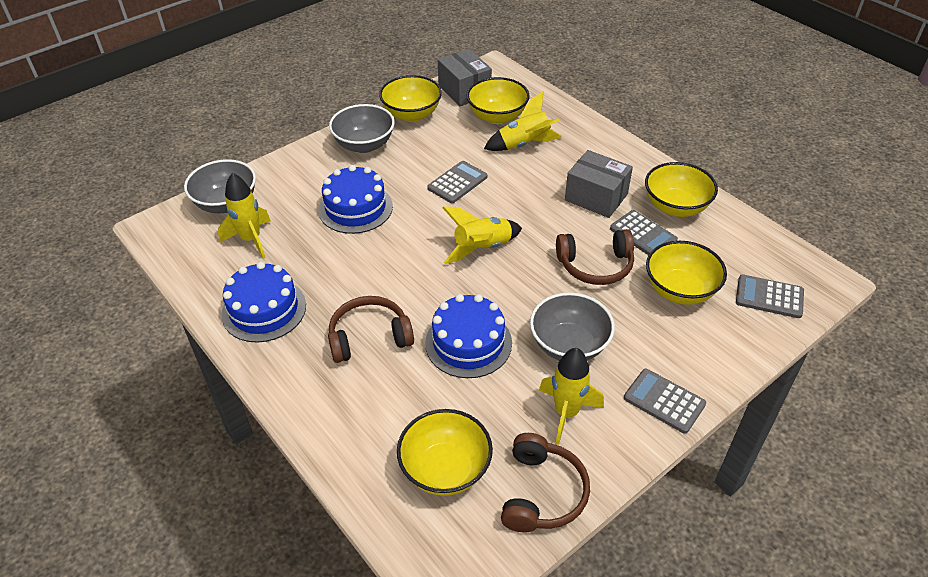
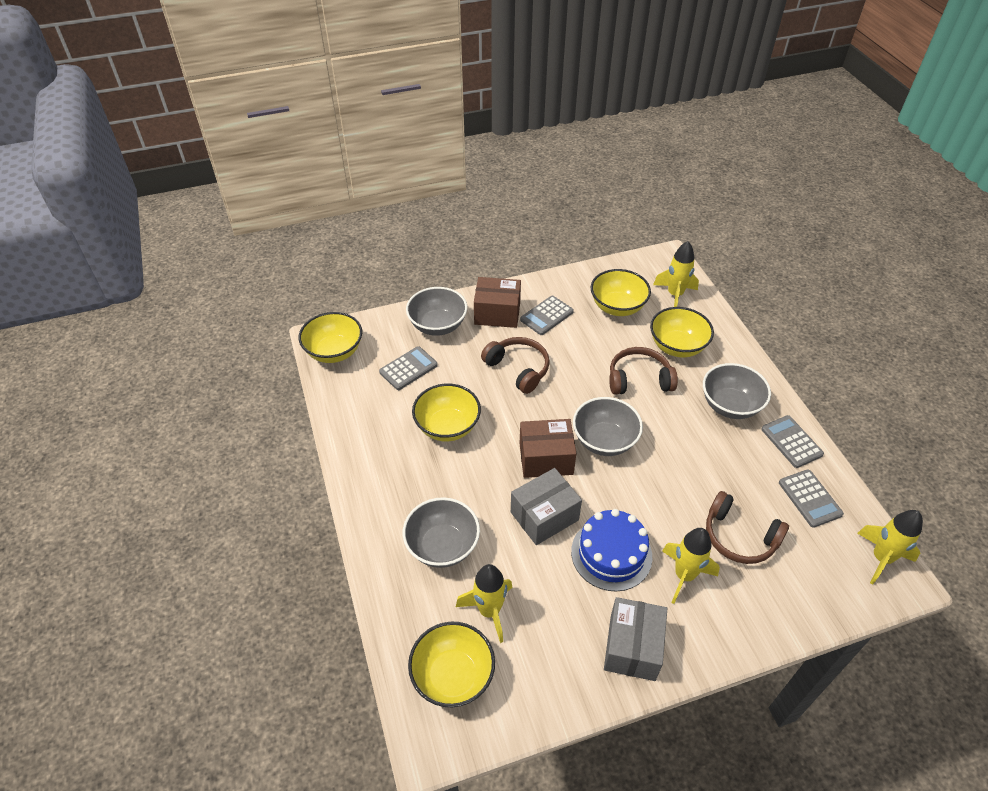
blue cake: [221,262,306,342] [319,165,393,234] [425,294,512,378] = 3 -> [571,509,652,591] = 1
brown box: none = 0 -> [474,277,521,328] [520,419,577,478] = 2
grey bowl: [184,159,256,213] [329,104,395,153] [530,292,615,361] = 3 -> [403,497,480,568] [406,287,467,336] [573,397,643,456] [703,363,771,419] = 4

